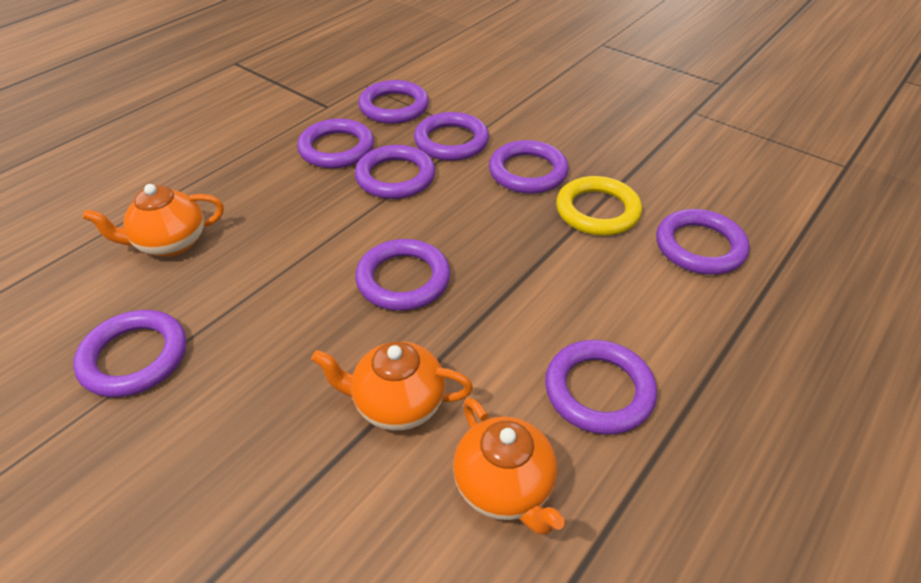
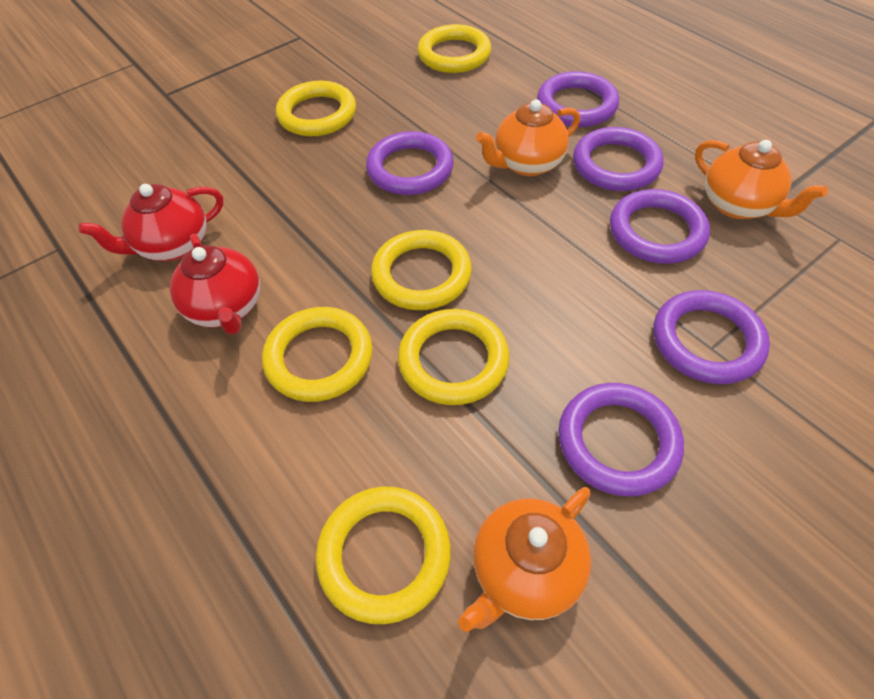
purple ring: [73,310,187,397] [297,118,374,168] [355,145,435,199] [355,239,450,311] [358,80,429,124] [414,112,489,161] [489,140,569,194] [545,340,657,435] [656,209,750,275] = 9 -> [366,131,454,195] [537,71,619,127] [558,383,684,496] [573,127,664,191] [610,189,710,264] [654,290,770,384] = 6
red teapot: none = 0 -> [79,184,224,261] [170,234,260,335] = 2
yellow ring: [556,176,642,236] = 1 -> [262,307,373,402] [276,81,356,136] [316,487,451,624] [371,230,472,310] [398,309,510,405] [417,24,491,73] = 6

